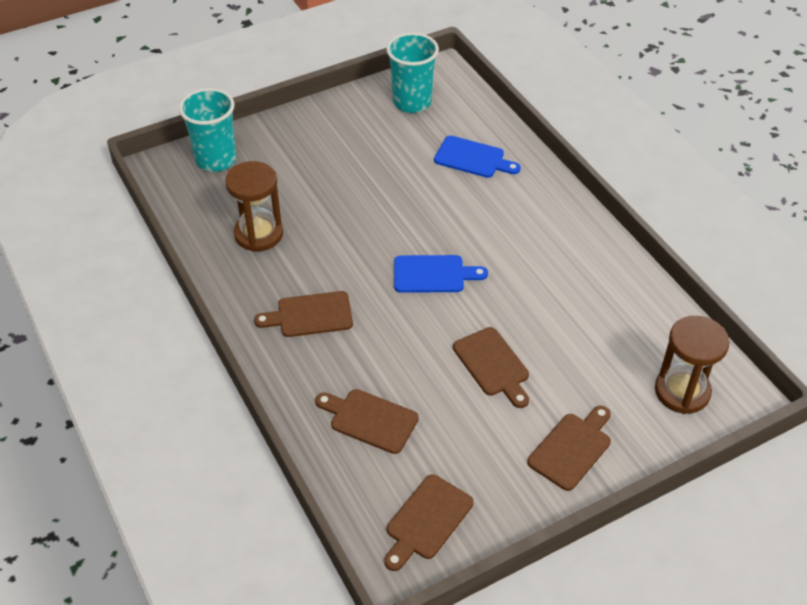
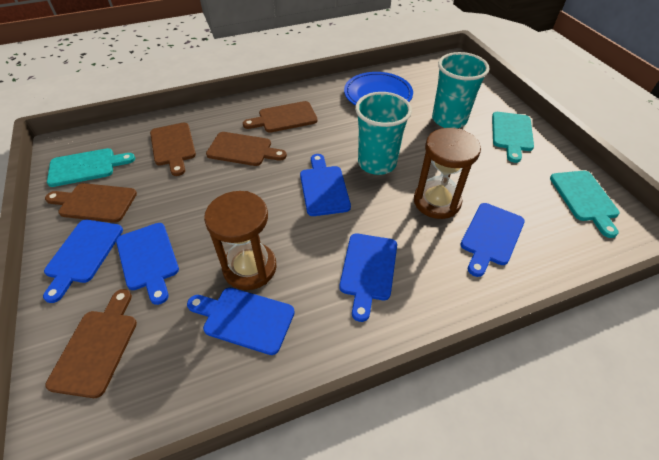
blue cutting board: [394,255,488,293] [434,136,521,178] = 2 -> [43,220,123,303] [116,223,179,305] [187,288,295,355] [300,154,351,216] [339,234,397,322] [460,203,525,277] = 6
blue plate: none = 0 -> [344,72,413,105] = 1
turquoise cutting board: none = 0 -> [47,148,135,187] [492,112,534,163] [550,171,620,238] = 3

